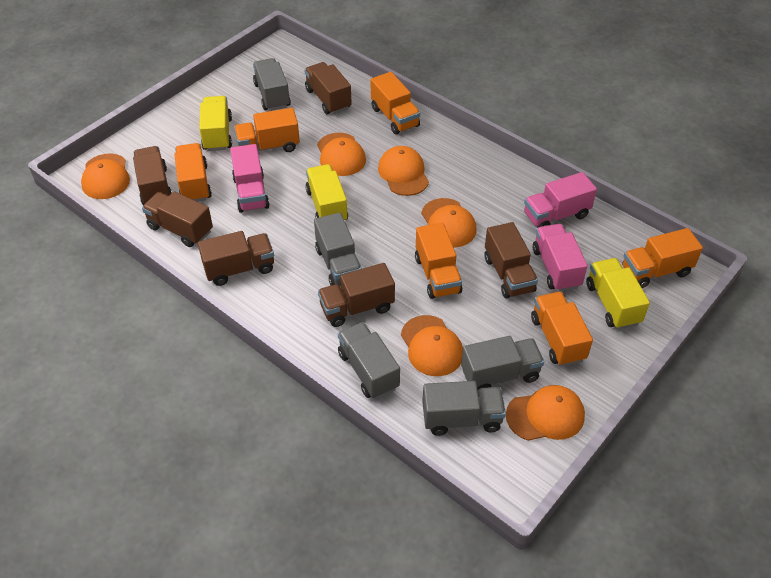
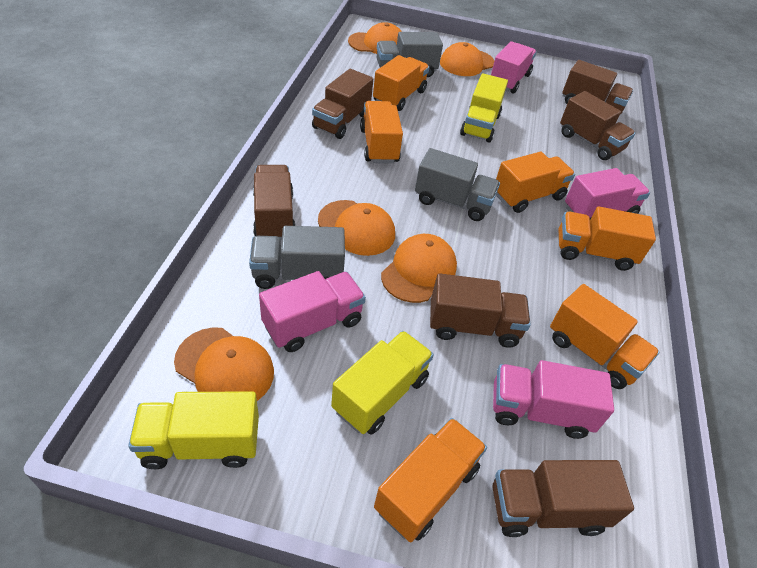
grey truck: [253,58,291,111] [314,212,362,286] [338,322,400,399] [422,381,506,436] [461,336,544,390] = 5 -> [249,226,345,289] [377,32,443,77] [415,148,500,221] = 3
orange cap: [81,154,130,199] [317,133,366,176] [378,146,429,196] [401,315,463,376] [421,198,477,247] [506,385,585,441] = 6 -> [174,328,274,401] [318,200,395,256] [348,22,402,54] [381,234,457,303] [440,42,494,76] = 5
pink truck: [230,144,270,213] [524,172,597,228] [533,224,588,291] = 3 -> [259,271,366,352] [491,41,537,93] [493,360,614,439] [565,168,650,219] = 4

